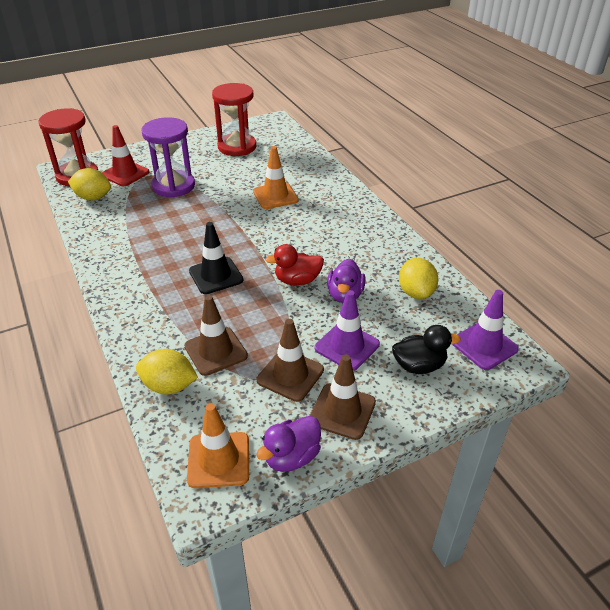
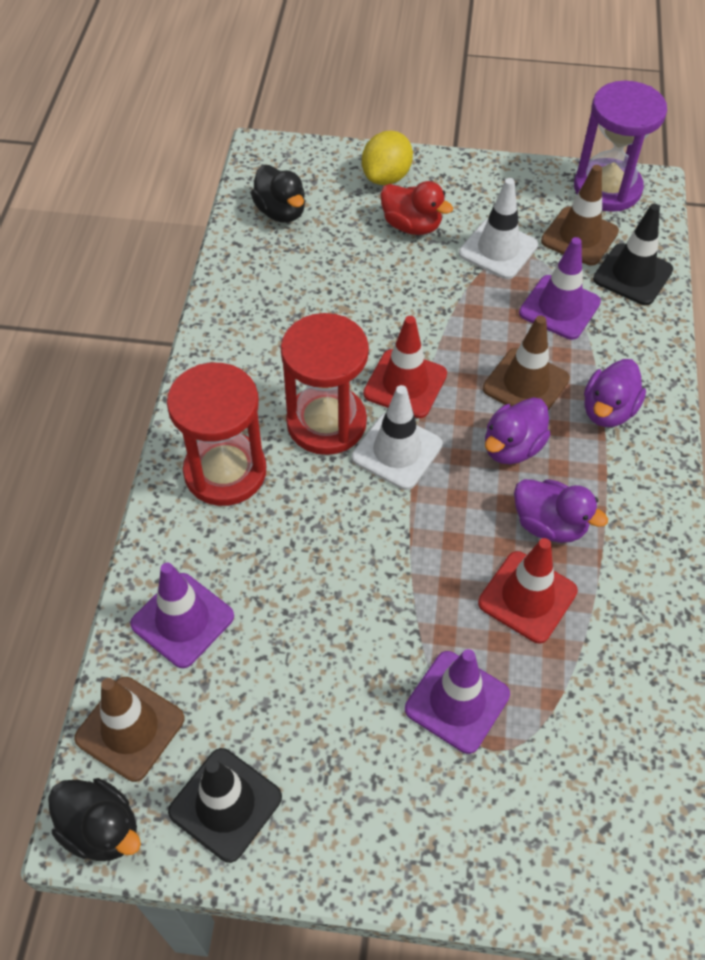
black duck: [392,325,461,374] = 1 -> [48,778,141,861] [251,165,305,223] = 2
black traffic cone: [189,222,243,294] = 1 -> [168,748,282,863] [593,204,673,305] = 2
orange traffic cone: [187,403,249,488] [253,146,299,209] = 2 -> none = 0
purple duck: [257,416,321,472] [327,259,366,303] = 2 -> [485,397,551,464] [514,479,608,543] [584,359,646,427] = 3
purple traffic cone: [315,290,380,371] [452,290,519,370] = 2 -> [130,563,234,668] [405,649,510,754] [519,237,601,340] = 3
red traffic cone: [102,125,149,186] = 1 -> [363,316,447,418] [478,538,578,643] = 2
white traffic cone: none = 0 -> [352,385,443,490] [459,178,538,279] = 2
yellow lemon: [68,168,111,201] [136,349,198,394] [399,258,438,299] = 3 -> [362,131,413,185] = 1

